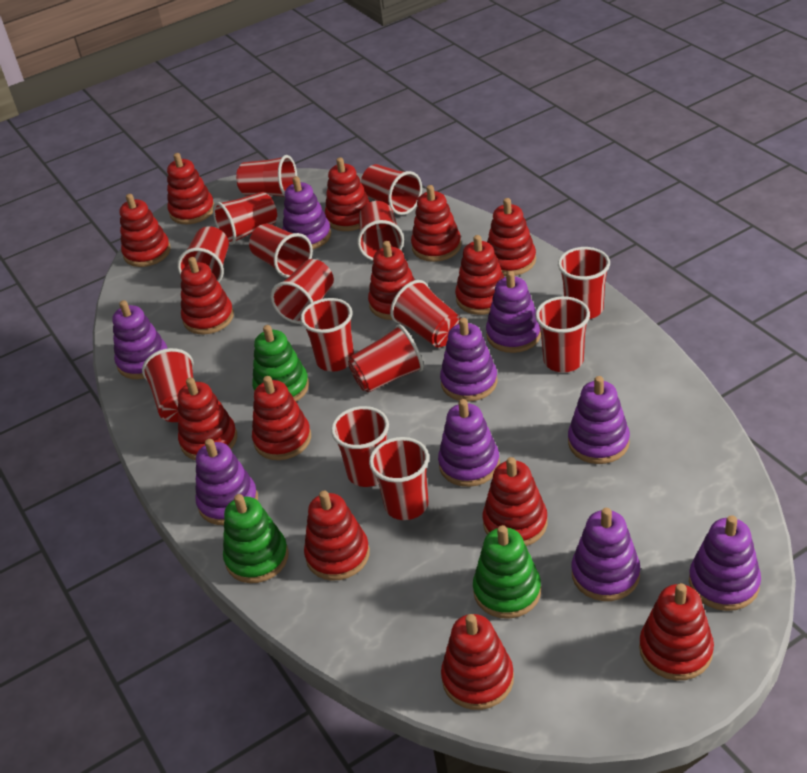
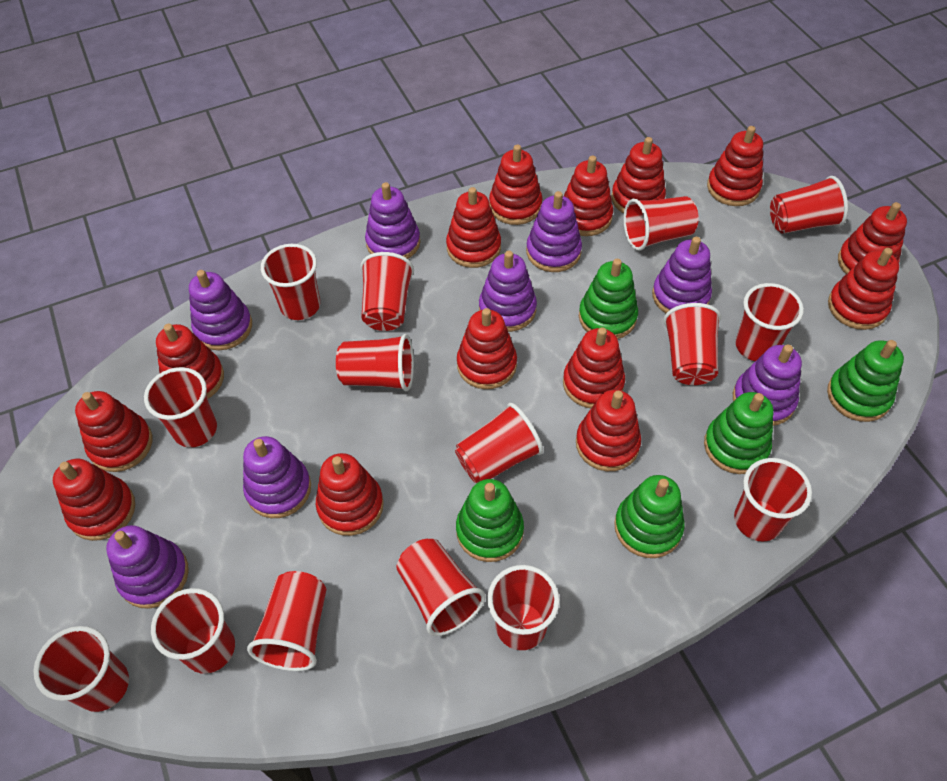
green stacking toy: [223,494,289,583] [252,325,309,401] [473,525,541,619] = 3 -> [456,479,524,562] [579,259,638,339] [614,475,685,558] [704,392,773,474] [827,340,904,422] = 5
purple stacking toy: [112,300,167,379] [195,439,258,525] [282,176,331,249] [438,399,500,487] [440,318,497,402] [486,271,541,353] [568,376,630,464] [572,508,640,601] [689,515,761,611] = 9 -> [106,525,189,609] [189,270,252,350] [243,436,311,518] [365,182,420,259] [479,251,537,332] [526,191,582,272] [652,237,712,313] [733,345,802,426] = 8

